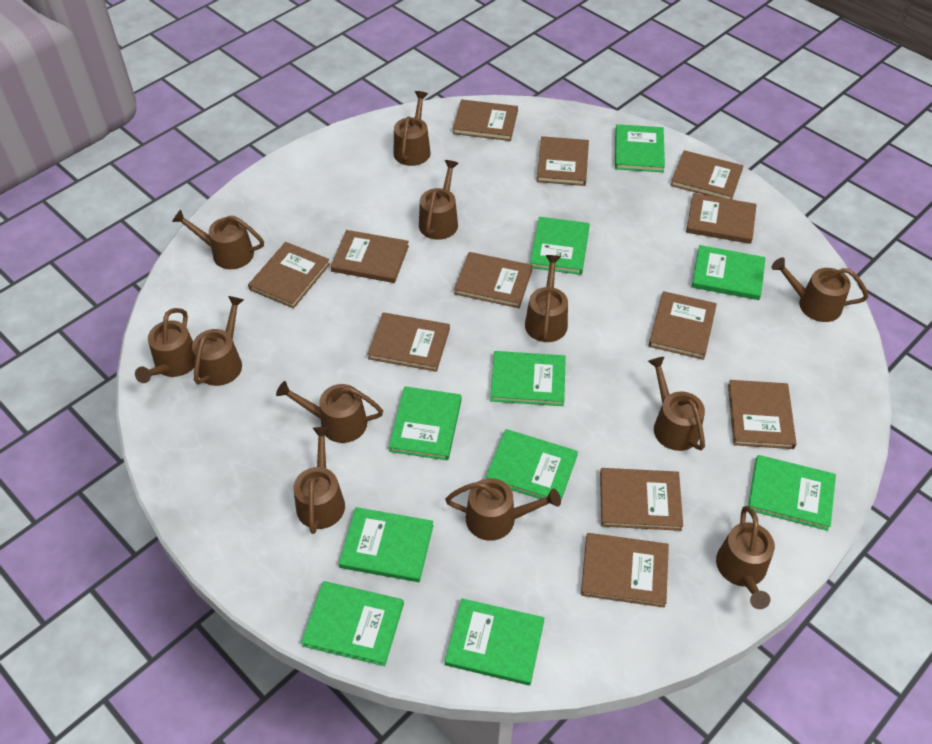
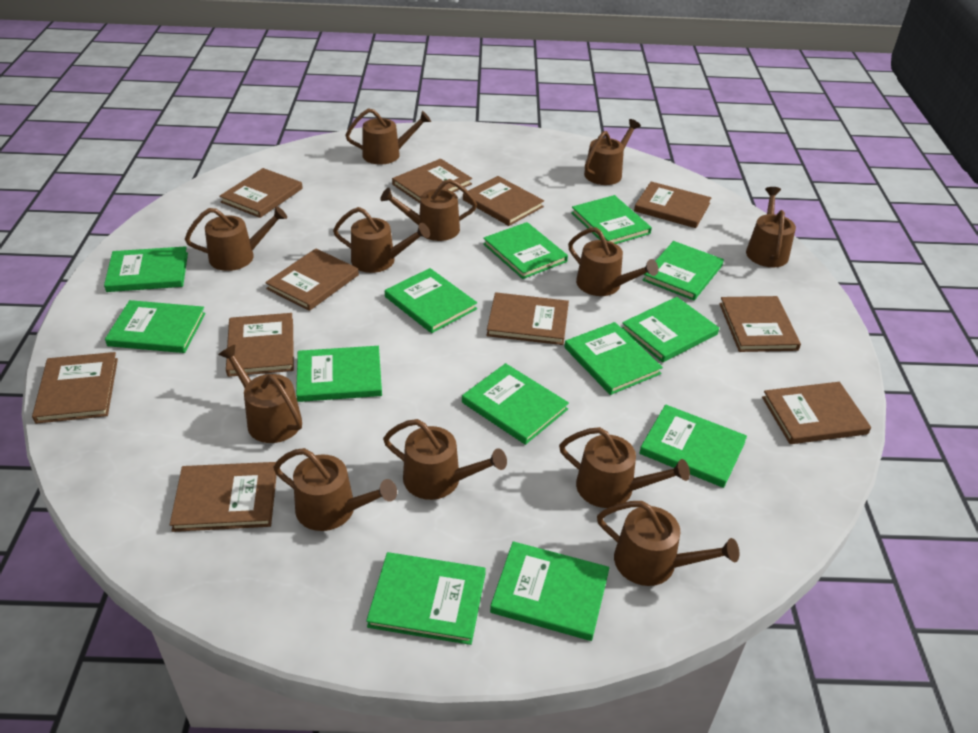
brown book: [248,242,330,309] [330,230,409,283] [367,312,450,372] [453,99,518,141] [454,252,533,308] [536,136,589,186] [581,533,669,608] [600,468,683,531] [649,291,717,360] [670,150,743,200] [686,193,757,244] [728,380,797,449] = 12 -> [32,352,118,424] [170,462,277,532] [219,168,303,218] [226,313,294,377] [265,249,359,311] [392,159,472,203] [463,176,544,226] [487,292,569,345] [634,181,711,228] [719,296,801,352] [762,382,871,444] = 11
green book: [301,581,404,666] [339,507,433,582] [389,387,462,460] [445,598,544,685] [486,429,578,500] [490,351,566,406] [530,217,590,275] [615,124,665,172] [692,245,766,300] [748,455,836,531] = 10 -> [104,246,188,292] [105,300,206,353] [296,346,382,402] [366,552,486,645] [385,268,477,333] [462,363,569,445] [483,222,568,279] [490,541,609,641] [564,322,663,395] [571,195,652,244] [622,297,719,363] [639,404,747,488] [643,241,724,301] = 13

